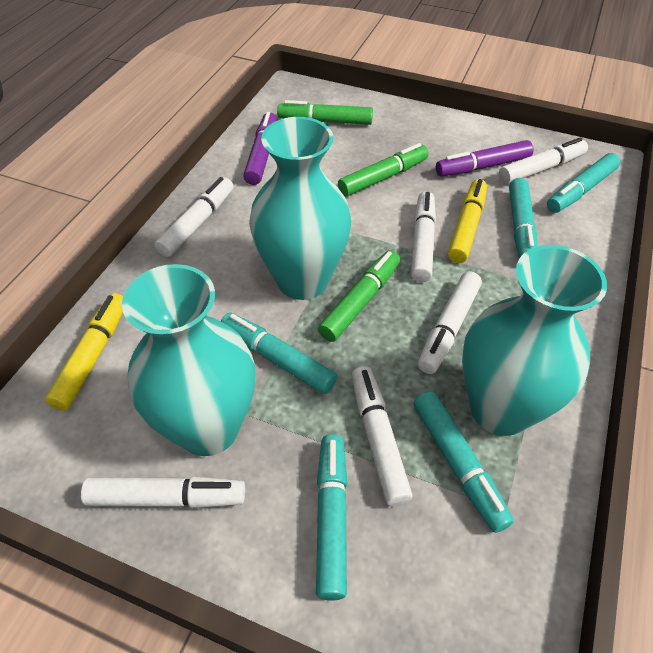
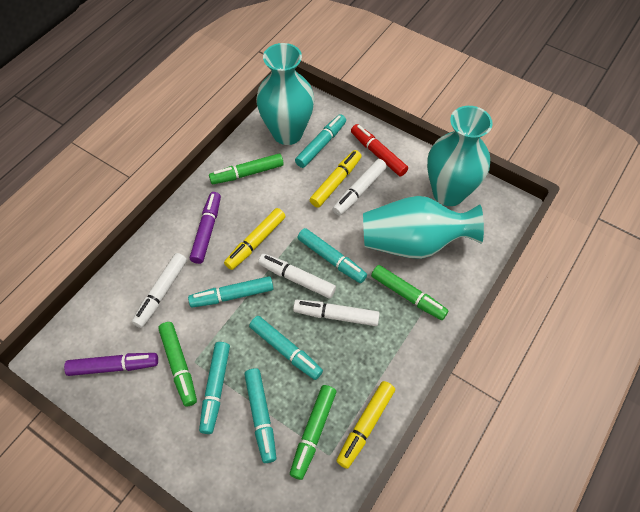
green marker: [277,100,373,125] [318,250,400,342] [338,143,429,196] = 3 -> [158,322,197,407] [209,153,284,184] [290,385,336,480] [371,265,449,320] = 4
red marker: none = 0 -> [351,124,408,177] = 1
turquoise marker: [221,312,337,394] [316,434,348,601] [414,391,514,533] [509,178,538,258] [547,153,620,213] = 5 -> [188,276,274,308] [199,342,230,434] [244,369,276,463] [249,316,323,380] [295,114,346,168] [297,228,367,283] = 6
white marker: [81,476,245,508] [154,177,233,257] [352,366,413,506] [411,191,436,282] [418,271,482,374] [499,137,588,184] = 6 -> [132,253,187,328] [258,254,336,299] [293,300,380,326] [332,159,387,216] = 4
yellow marker: [45,293,123,411] [448,179,487,263] = 2 -> [224,208,285,270] [310,150,362,208] [337,381,395,469] = 3

